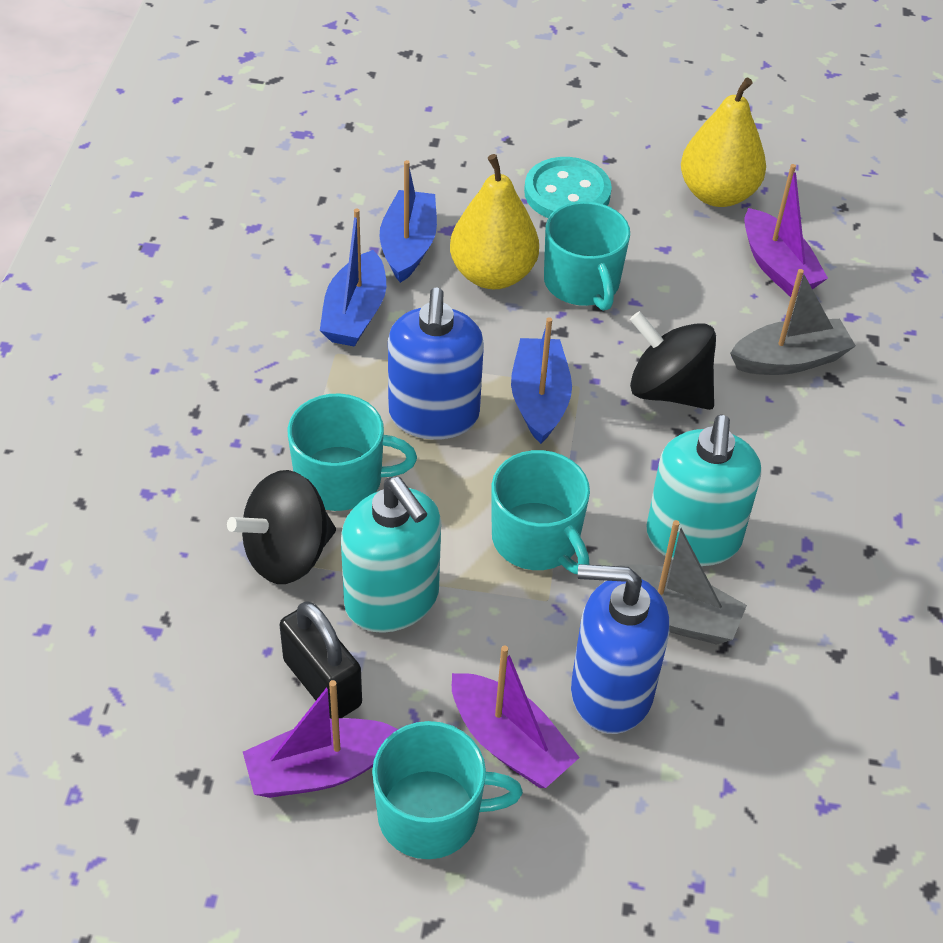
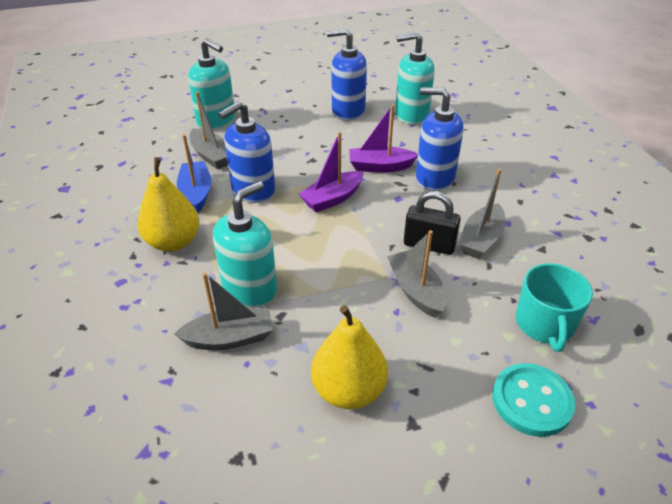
black spinning top: [227,470,336,584] [630,311,716,410] = 2 -> none = 0
blue boat: [320,208,386,347] [379,160,437,283] [511,317,572,444] = 3 -> [177,134,212,213] = 1
blue soap dispenser: [388,288,484,440] [571,564,669,734] = 2 -> [218,101,275,203] [327,28,367,121] [416,87,463,191] = 3
grey boat: [618,520,747,645] [730,269,856,375] = 2 -> [174,272,273,350] [189,91,228,169] [387,230,446,318] [459,169,506,259] = 4
purple boat: [243,680,398,798] [452,645,580,788] [745,164,828,297] = 3 -> [299,132,364,212] [349,105,418,173] = 2
turquoise mug: [288,393,417,511] [372,721,523,859] [492,450,590,574] [544,201,630,311] = 4 -> [516,263,593,352] = 1
turquoise soap dispenser: [341,477,441,633] [646,415,761,566] = 2 -> [188,38,235,130] [213,181,277,308] [395,32,435,125] = 3

